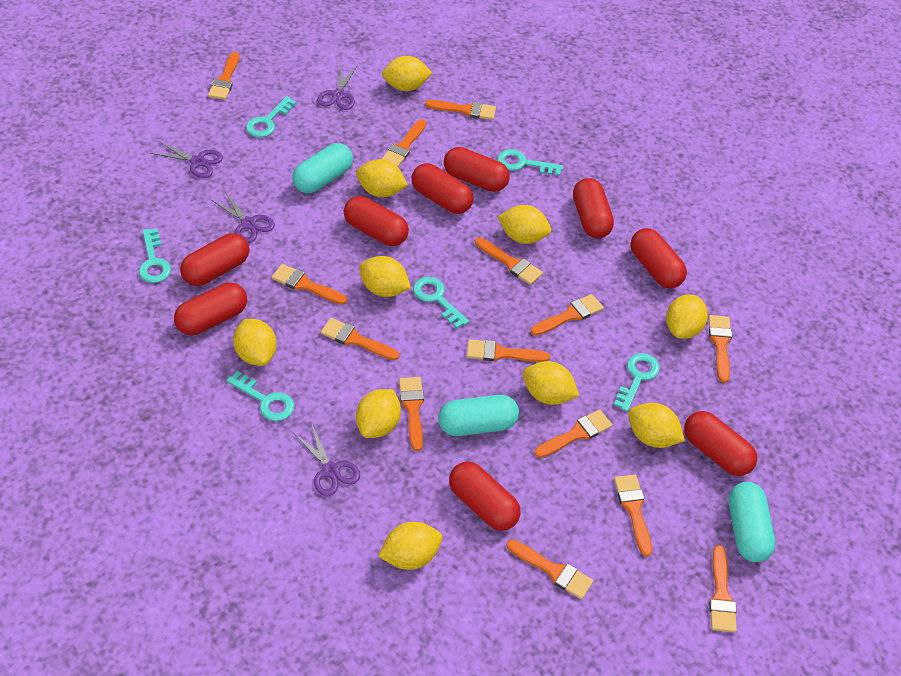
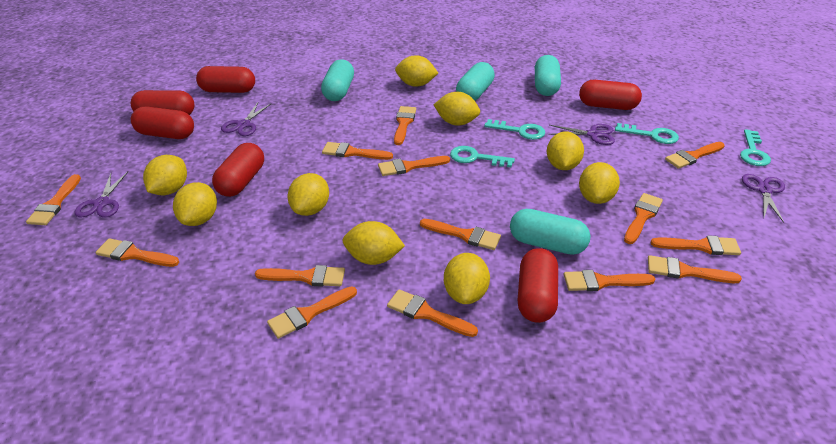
red capsule: [174,283,247,335] [180,233,249,286] [344,196,409,246] [411,163,473,214] [444,147,509,192] [449,462,520,531] [573,178,614,238] [630,228,687,288] [684,411,757,476] = 9 -> [131,90,194,115] [131,107,194,139] [196,66,255,93] [212,143,264,197] [518,248,558,323] [579,80,642,110] = 6
turquoise capsule: [292,143,353,193] [438,395,519,436] [729,482,775,562] = 3 -> [321,59,354,101] [456,62,495,101] [510,209,590,255] [535,55,561,96] = 4
turquoise key: [139,228,171,283] [227,371,295,421] [246,96,296,137] [413,277,469,328] [497,149,563,176] [614,353,660,412] = 6 -> [450,146,515,167] [484,119,545,140] [615,123,679,144] [740,129,771,166] = 4
yellow lemon: [233,319,277,366] [356,159,408,197] [356,389,401,438] [359,256,411,297] [378,522,442,570] [382,56,432,91] [498,205,551,244] [523,361,579,405] [628,403,685,448] [666,295,708,339] = 10 -> [143,155,187,195] [173,182,217,226] [288,173,329,216] [343,221,405,265] [395,55,438,87] [434,92,480,126] [444,253,490,304] [547,131,584,170] [579,162,620,204] = 9

